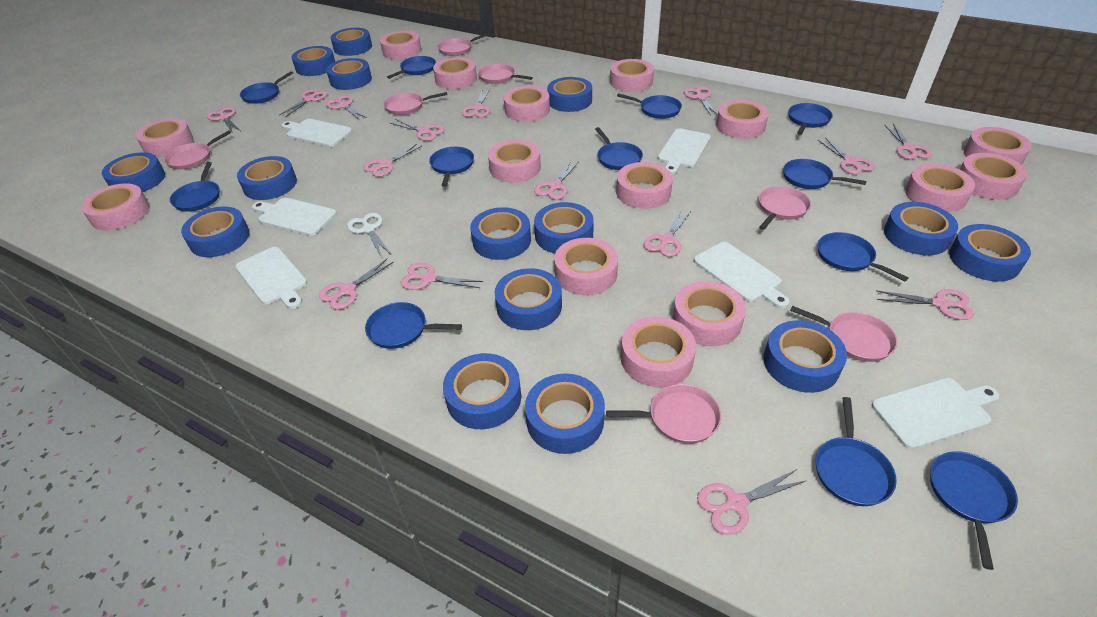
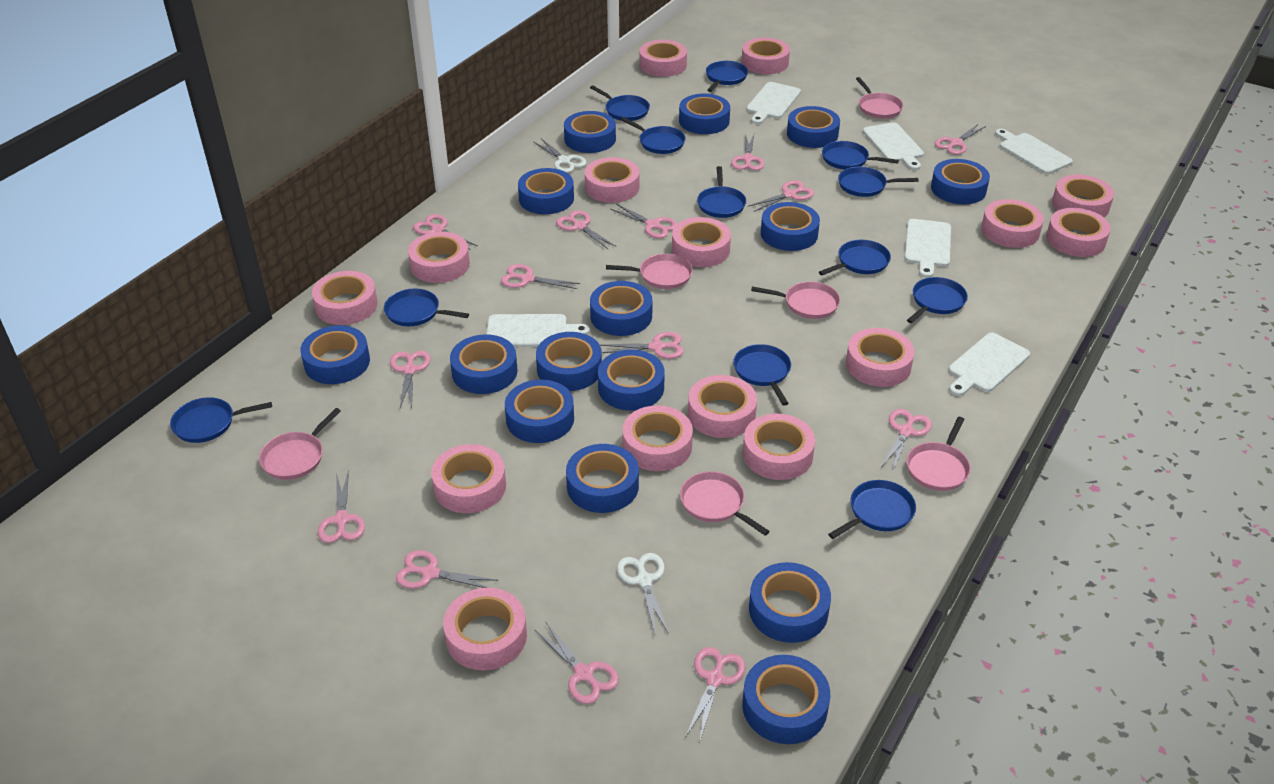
pink pan: [164,130,231,170] [383,92,448,115] [438,33,490,56] [478,64,533,84] [606,384,721,444] [759,186,811,230] [790,306,897,362] = 7 -> [259,408,341,480] [606,254,693,289] [680,471,770,536] [751,281,840,319] [856,77,903,119] [907,417,971,491] = 6
pink scissors: [207,107,240,133] [279,89,327,117] [319,259,394,310] [326,95,367,120] [363,144,422,177] [390,119,444,141] [401,263,483,290] [462,90,490,118] [534,161,579,200] [644,209,690,257] [684,87,718,115] [697,469,807,535] [818,137,875,174] [876,289,974,320] [884,124,932,159] = 15 -> [318,470,365,543] [390,351,431,408] [396,550,498,589] [413,214,478,250] [501,264,580,289] [534,621,619,704] [556,210,616,250] [600,332,684,359] [610,204,677,238] [685,647,746,740] [731,133,764,171] [748,180,814,212] [881,409,932,471] [934,124,986,155] = 14
white scissors: [347,212,391,256] = 1 -> [534,139,587,173] [617,553,669,634] = 2

